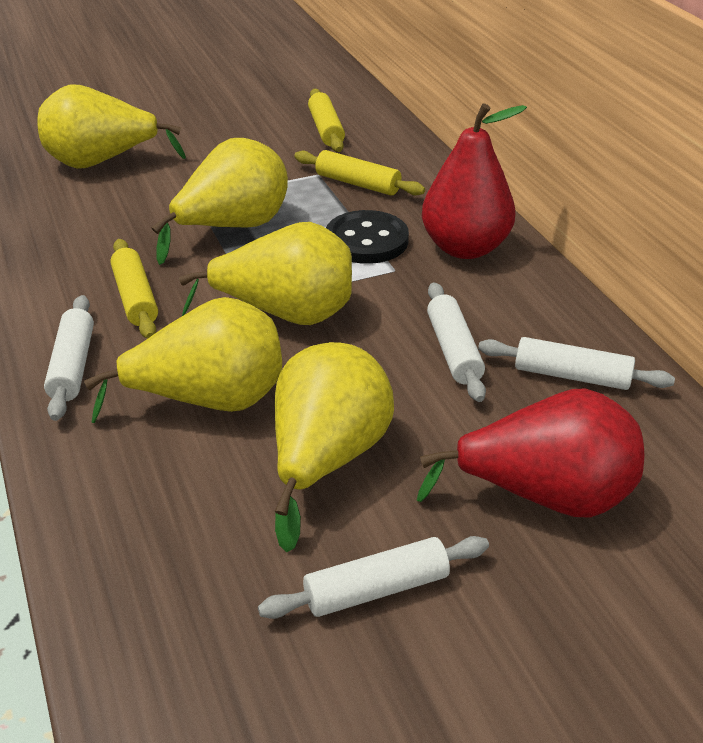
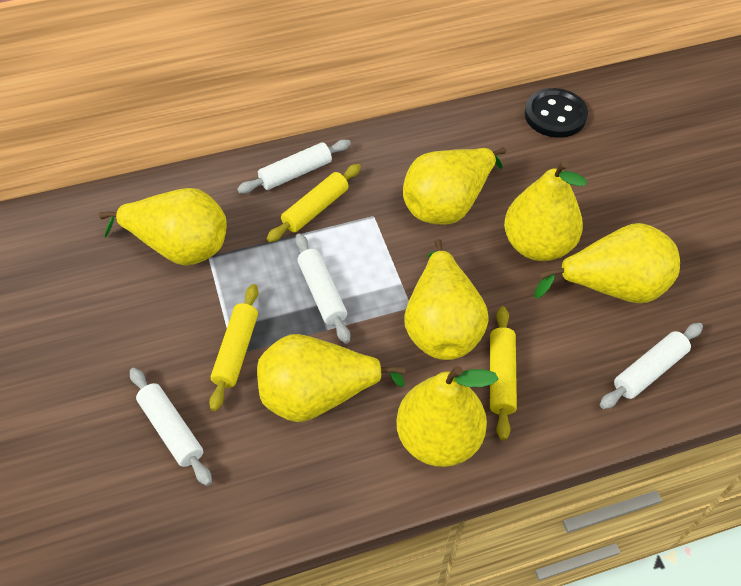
red pear: [417,388,644,517] [422,103,527,259] = 2 -> none = 0
yellow pear: [37,85,186,169] [84,297,282,423] [152,138,288,265] [179,222,352,325] [275,342,394,552] = 5 -> [99,188,227,266] [257,334,406,422] [396,366,499,467] [403,147,506,225] [404,239,489,360] [504,160,587,261] [534,223,680,303] = 7

